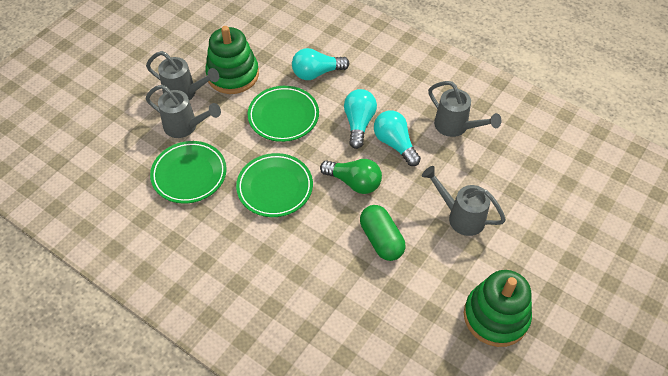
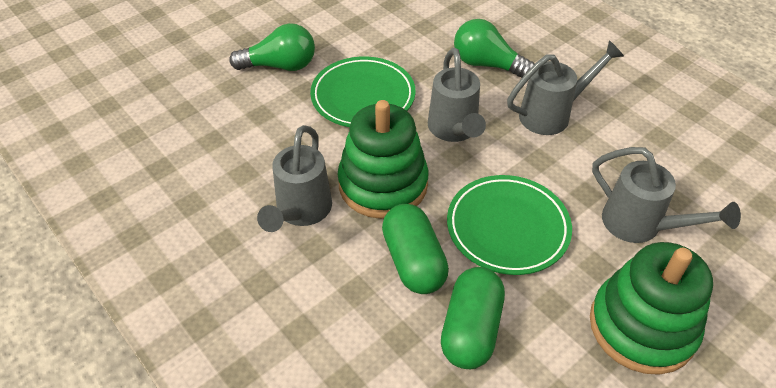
green capsule: [360,205,405,261] = 1 -> [382,204,449,294] [441,267,505,369] = 2
green light bulb: [320,159,382,194] = 1 -> [229,23,315,71] [454,19,535,78] = 2
green plate: [150,141,227,204] [236,153,313,217] [248,86,319,142] = 3 -> [310,57,416,127] [447,175,572,275] = 2
turquoise light bulb: [292,48,349,80] [344,89,377,149] [374,111,421,166] = 3 -> none = 0

